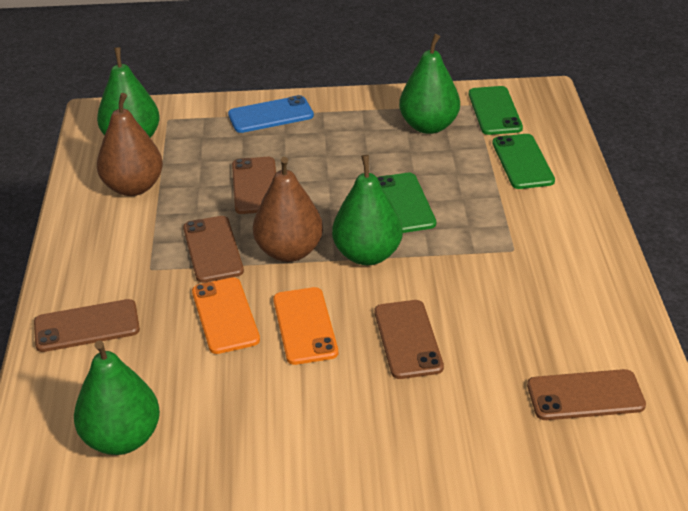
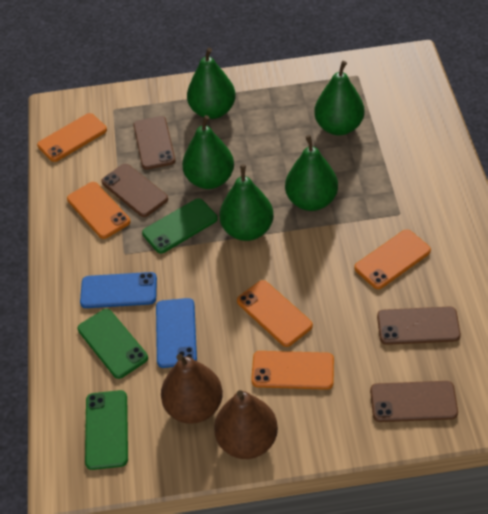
blue phone: [228,95,314,133] = 1 -> [80,272,157,308] [156,298,197,368] = 2
brown phone: [34,299,140,352] [183,216,244,283] [232,157,276,214] [375,300,444,379] [527,369,646,420] = 5 -> [101,164,168,217] [133,116,175,170] [370,381,458,422] [377,307,461,345] = 4
green pear: [74,340,160,455] [97,47,160,138] [332,155,403,265] [399,34,460,134] = 4 -> [182,115,234,189] [187,48,236,119] [219,165,274,241] [285,135,338,211] [314,61,364,136] = 5
orange phone: [192,277,260,354] [273,287,338,365] = 2 -> [37,113,107,162] [67,182,130,239] [237,280,313,347] [251,351,334,390] [354,230,431,289] = 5

